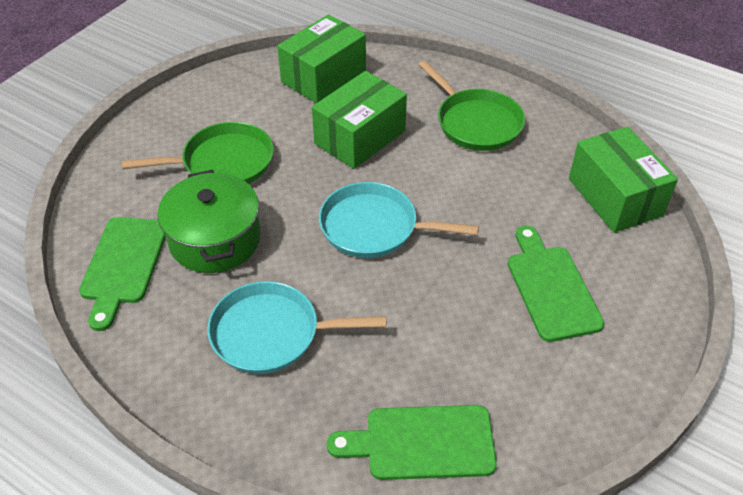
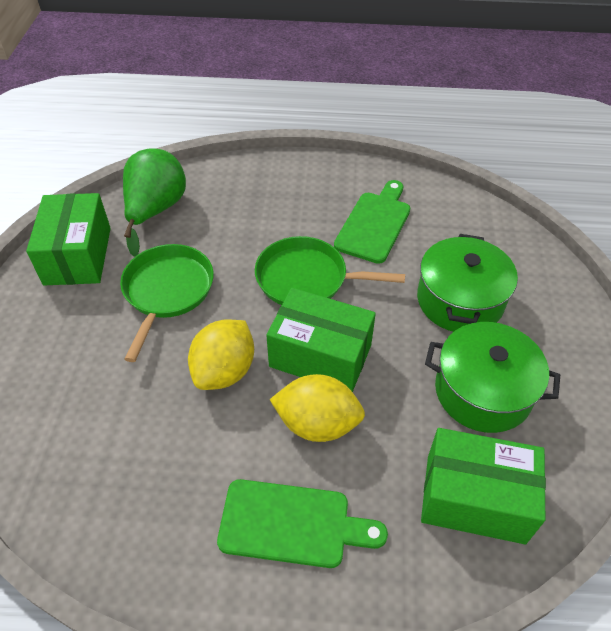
green cutting board: [79,217,166,331] [327,405,497,480] [508,226,604,342] = 3 -> [217,479,388,568] [334,180,410,264] = 2
green pear: none = 0 -> [123,148,186,257] = 1
green pot: [158,170,261,273] = 1 -> [417,234,518,332] [425,322,560,433] = 2
turquoise pan: [207,281,386,374] [319,182,479,258] = 2 -> none = 0
yellow lemon: none = 0 -> [188,319,254,390] [269,374,365,442] = 2

